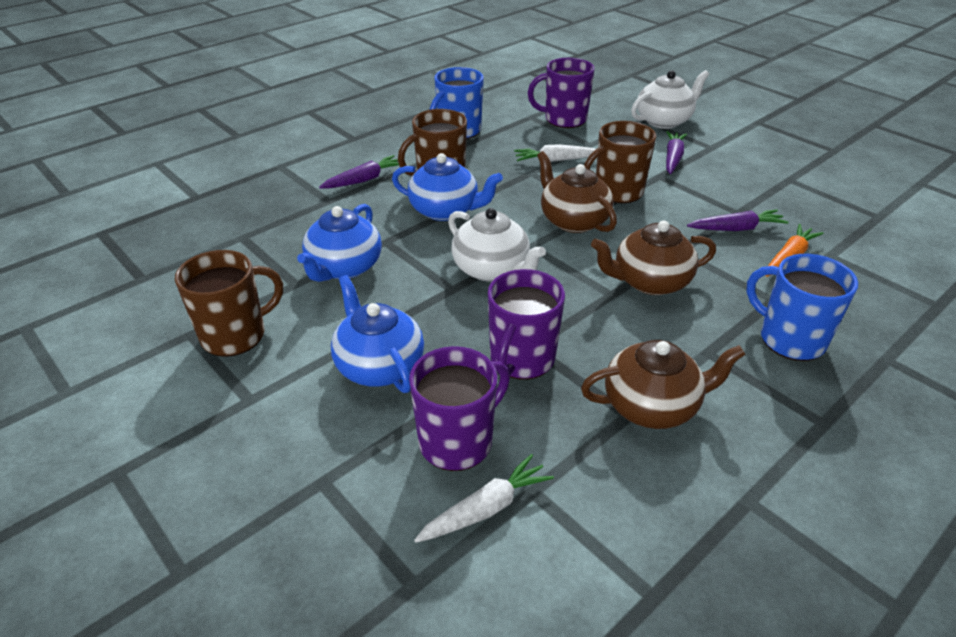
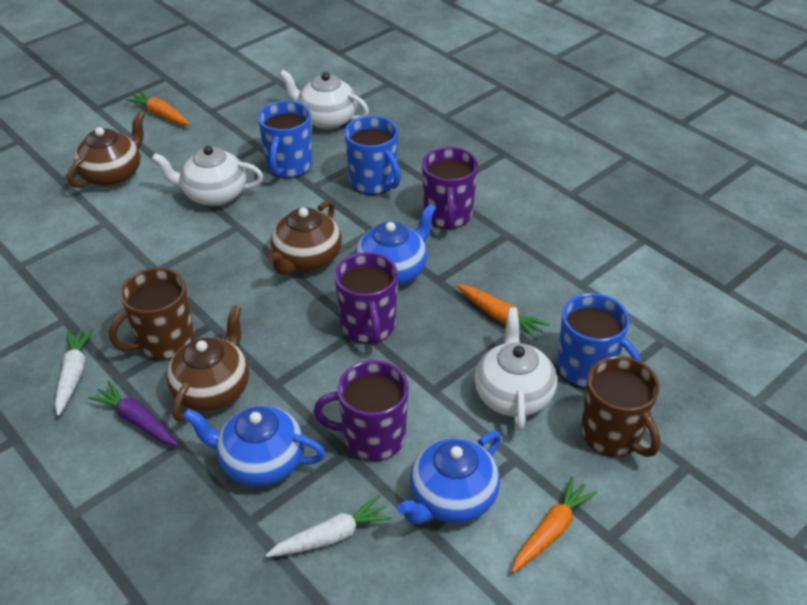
blue mug: [430,67,484,139] [746,254,858,361] = 2 -> [258,101,312,178] [344,116,401,195] [557,293,641,388] = 3
brown mug: [175,250,283,357] [398,109,467,176] [584,121,656,203] = 3 -> [109,267,194,360] [581,356,660,457] = 2
orange carrot: [766,224,824,277] = 1 -> [126,91,190,125] [456,284,550,340] [512,477,597,573] = 3
purple carrot: [319,155,399,189] [666,131,687,174] [687,209,789,231] = 3 -> [88,381,179,446] = 1
white teapot: [448,208,546,282] [631,70,709,129] = 2 -> [152,146,263,206] [279,69,369,129] [474,307,557,431] = 3

